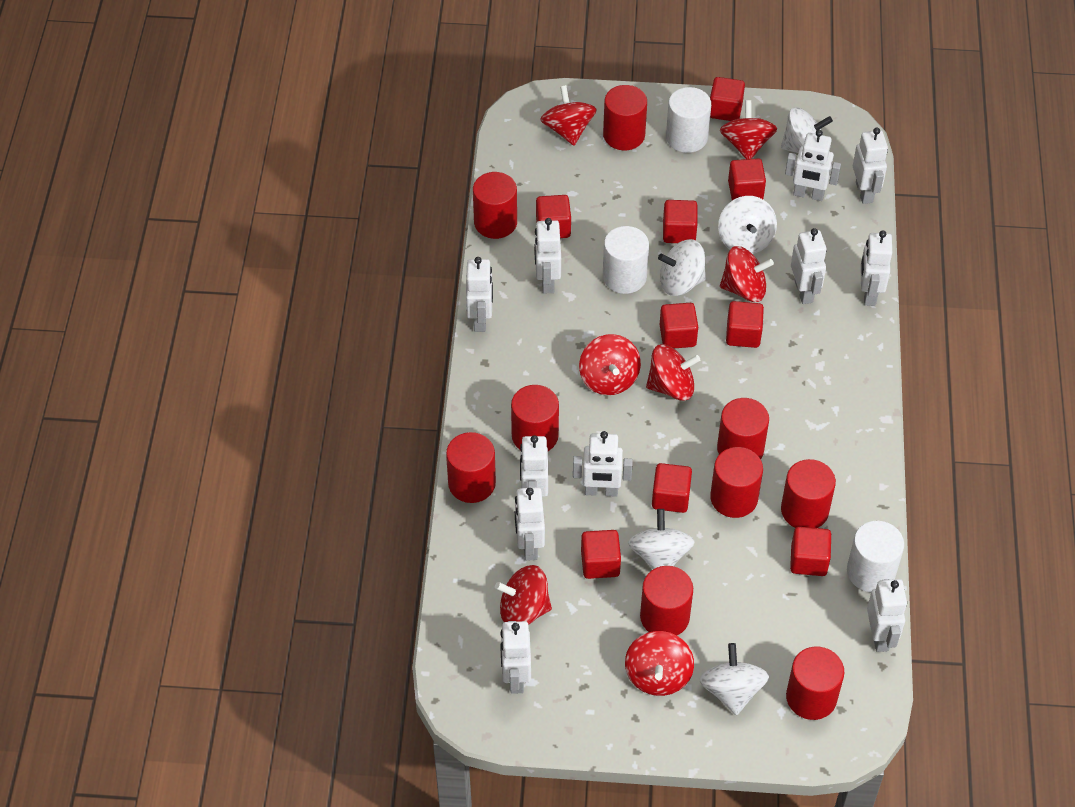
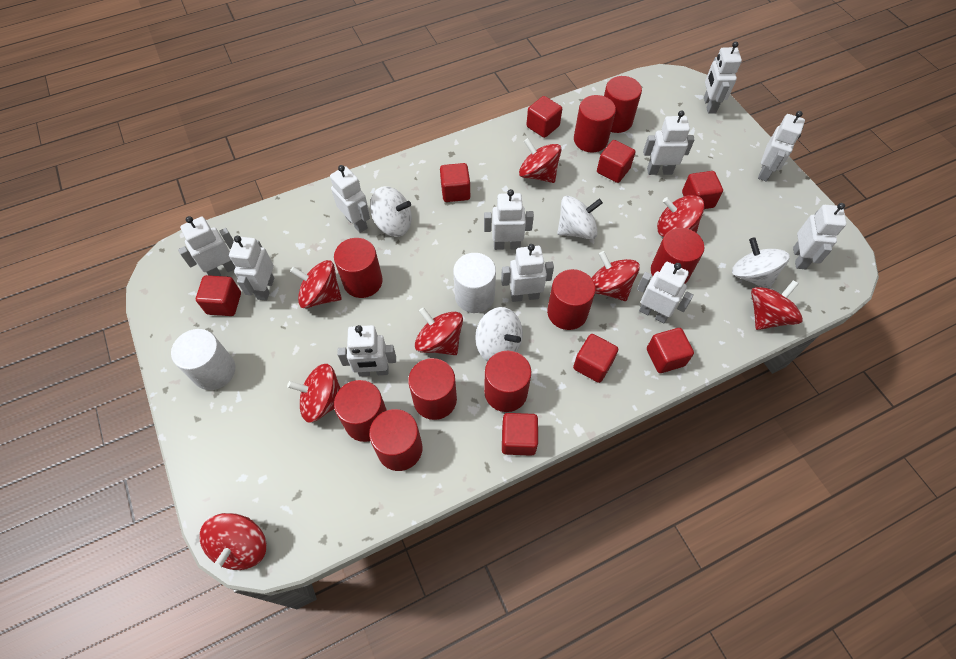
red cube: [536,195,571,238] [581,530,621,579] [652,463,692,513] [659,303,698,348] [663,200,698,243] [710,77,745,121] [726,301,764,348] [728,158,766,200] [790,527,831,576] = 9 -> [196,275,241,316] [440,163,470,202] [502,413,538,456] [526,96,562,138] [573,334,618,383] [597,140,636,183] [647,328,694,373] [682,171,723,209] = 8
red spinning top: [495,565,552,625] [540,85,597,146] [579,334,641,395] [625,631,694,696] [646,344,700,401] [720,100,777,159] [720,246,774,302] = 7 -> [200,513,266,570] [287,364,341,423] [290,260,342,308] [415,307,463,355] [519,138,561,183] [592,251,640,301] [657,195,705,237] [751,280,803,330] = 8
white cylinder: [603,226,649,294] [666,87,711,153] [847,521,904,592] = 3 -> [171,329,235,390] [453,253,496,313] = 2
white spinning top: [628,509,695,569] [658,239,706,296] [699,643,769,715] [718,196,777,254] [781,108,833,153] = 5 -> [370,186,412,237] [475,307,523,362] [557,196,603,239] [732,237,790,289] = 4

